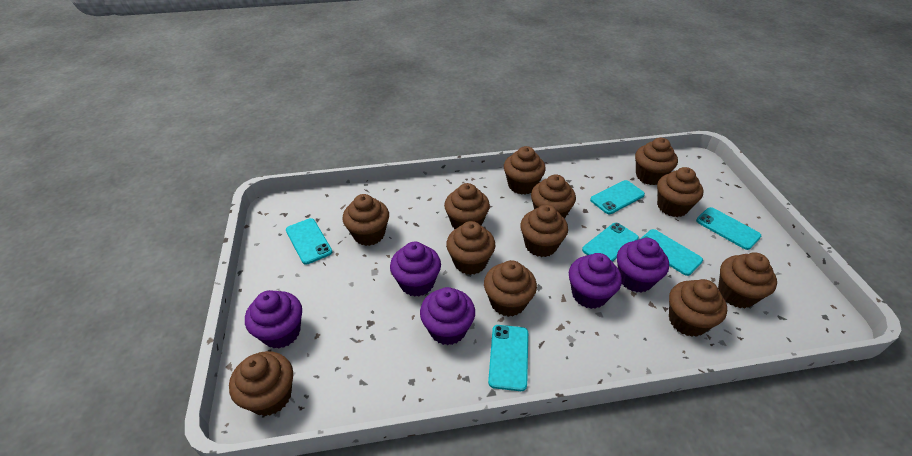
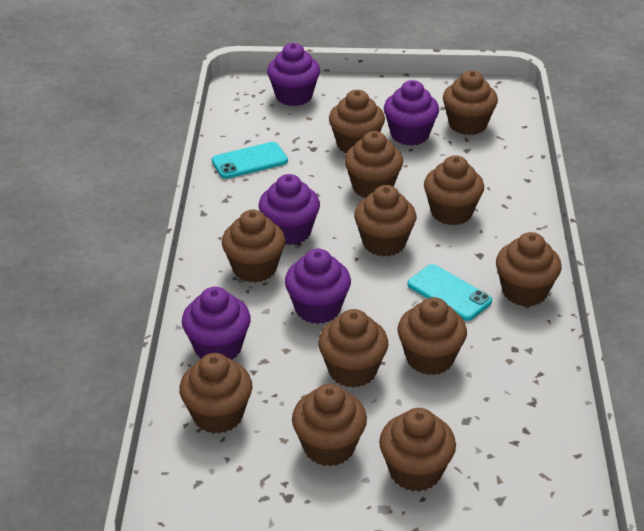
turquoise phone: [286,218,332,265] [488,325,528,391] [582,223,639,262] [590,180,645,214] [639,229,703,276] [696,207,761,250] = 6 -> [212,142,288,179] [407,264,492,321] = 2

